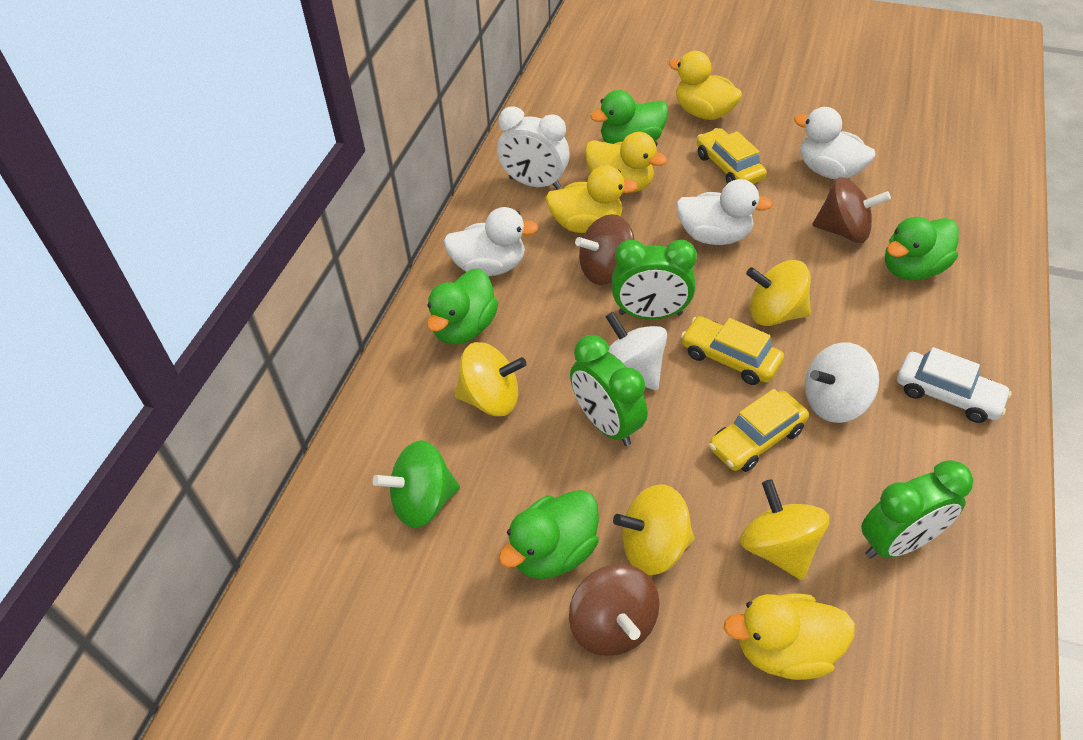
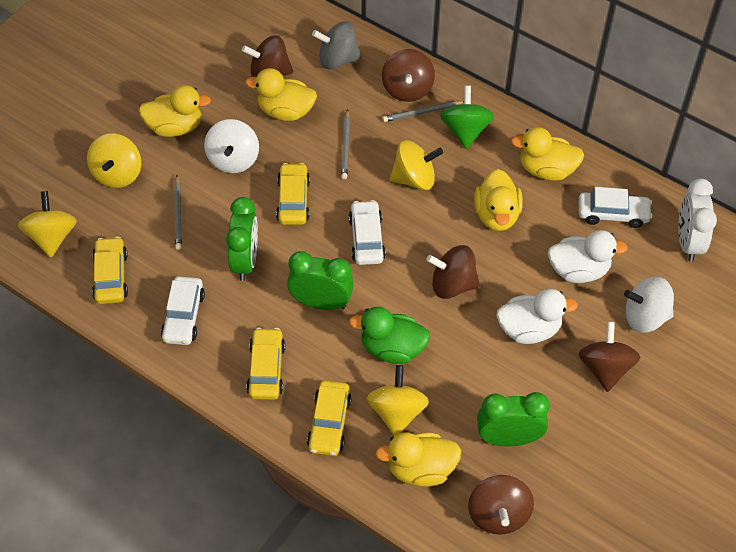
brown spinning top: [569,564,660,656] [575,214,634,285] [812,177,891,243] = 3 -> [242,35,293,77] [382,49,435,102] [426,245,480,299] [468,475,534,535] [578,321,641,392] = 5
green duck: [427,269,498,344] [499,490,599,579] [590,90,669,144] [885,217,959,280] = 4 -> [349,307,430,364] = 1
grey pencil: none = 0 -> [174,175,182,250] [341,109,350,179] [382,101,464,122] = 3
grey spinning top: none = 0 -> [312,21,362,69] = 1
white car: [897,347,1012,423] = 1 -> [161,276,205,345] [349,200,386,265] [578,187,653,228] = 3
white duck: [443,207,539,276] [676,179,773,245] [794,107,876,179] = 3 -> [496,289,578,344] [548,230,628,283] = 2
yellow car: [681,316,784,385] [697,128,767,184] [709,389,809,472] = 3 -> [92,237,128,304] [246,327,285,400] [276,163,310,225] [307,380,352,456] = 4
yellow duck: [545,165,638,233] [585,132,667,193] [669,51,742,120] [724,593,855,680] = 4 -> [138,85,211,137] [245,68,317,121] [375,432,461,487] [474,169,523,231] [511,127,584,181] = 5

